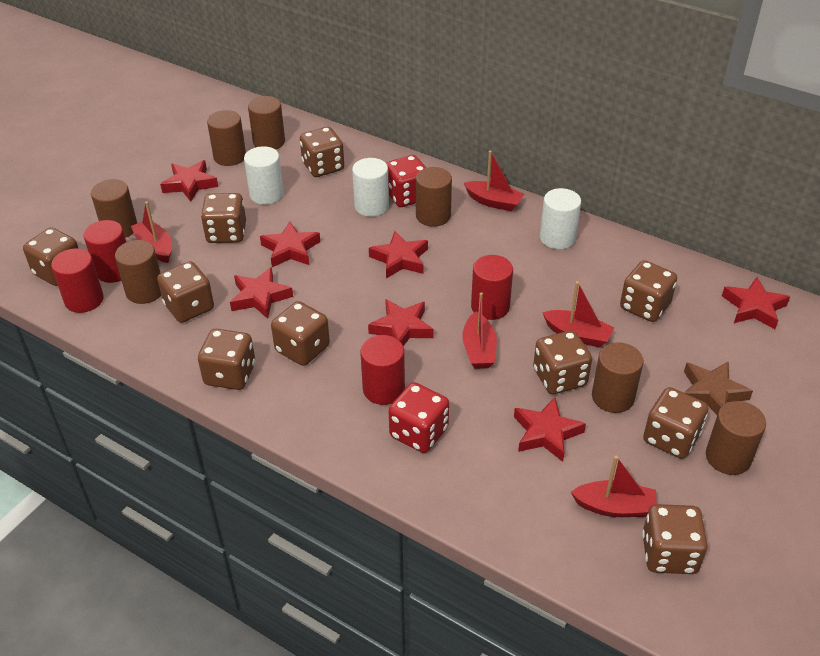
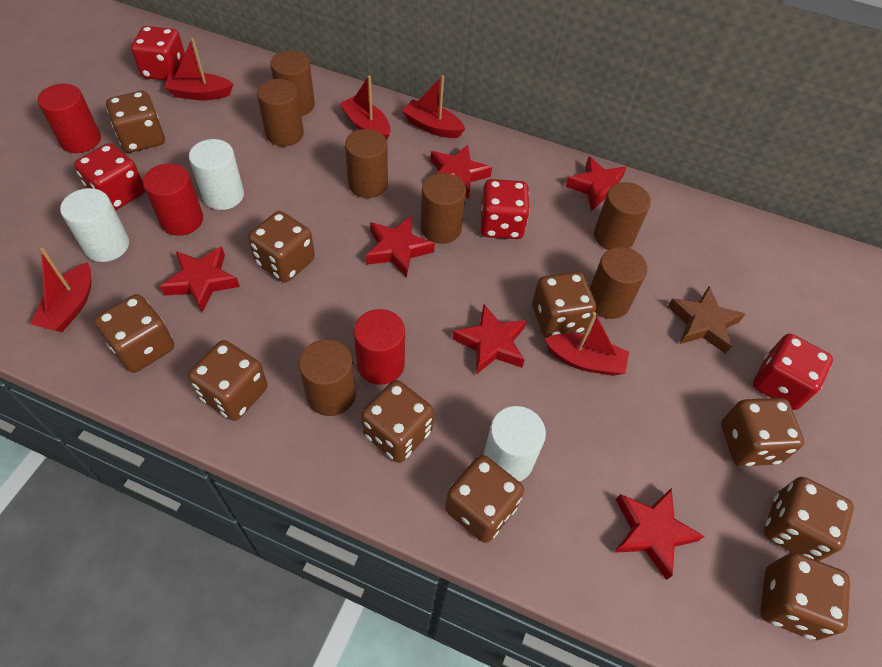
red cylinder: [51,248,104,313] [84,220,126,283] [360,335,405,405] [471,255,513,320] = 4 -> [37,84,101,153] [143,163,203,236] [354,309,405,385] = 3
red dice: [386,155,426,207] [388,382,449,453] = 2 -> [74,143,145,211] [131,26,185,81] [481,179,530,239] [753,334,833,410] = 4
red star: [160,160,218,202] [230,267,293,319] [260,221,320,267] [368,299,434,346] [369,231,428,279] [514,397,586,462] [722,277,790,329] = 7 -> [160,246,240,312] [366,216,435,278] [431,145,492,199] [452,304,527,375] [566,157,627,211] [614,488,704,580] = 6

